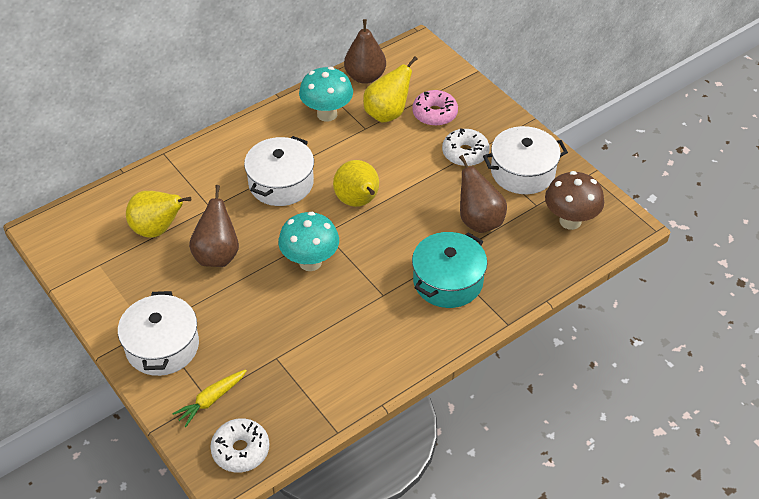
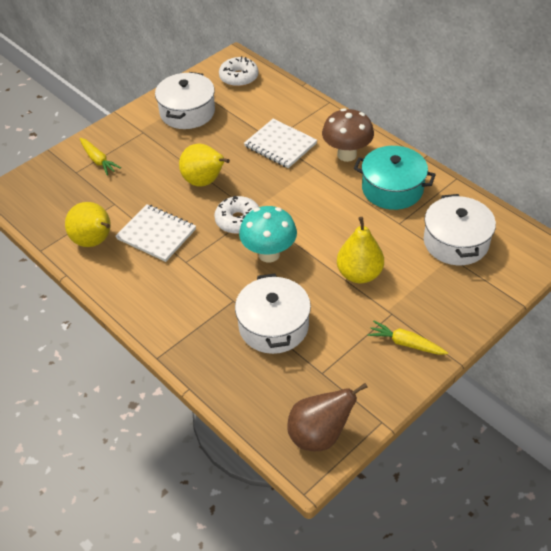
brown pear: [189,185,239,267] [344,19,386,84] [459,155,507,233] = 3 -> [287,383,368,451] = 1
pink donut: [412,90,458,126] = 1 -> none = 0
turquoise mushroom: [278,212,339,271] [299,67,353,122] = 2 -> [239,206,297,263] = 1
white notebook: none = 0 -> [116,204,196,262] [244,119,317,168] = 2
yellow carrot: [172,369,247,427] = 1 -> [80,138,121,176] [367,321,448,355] = 2

